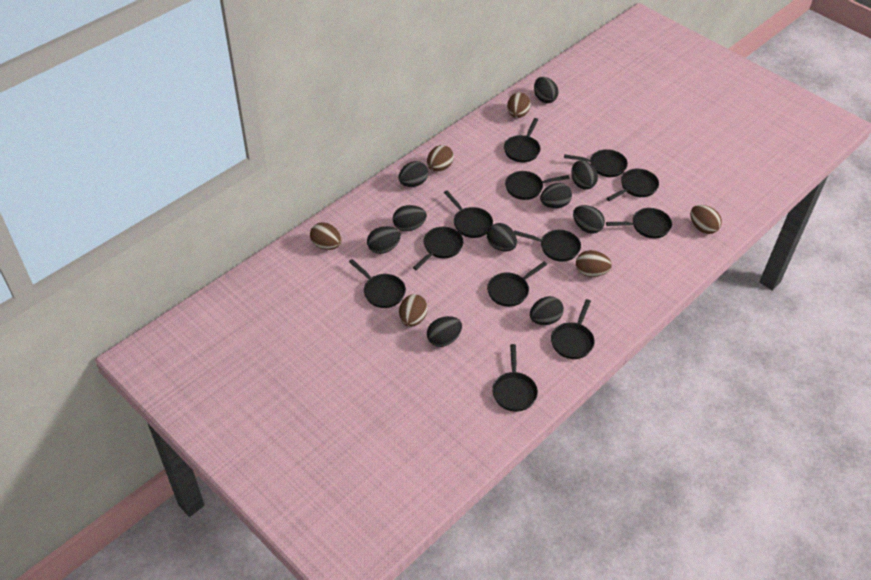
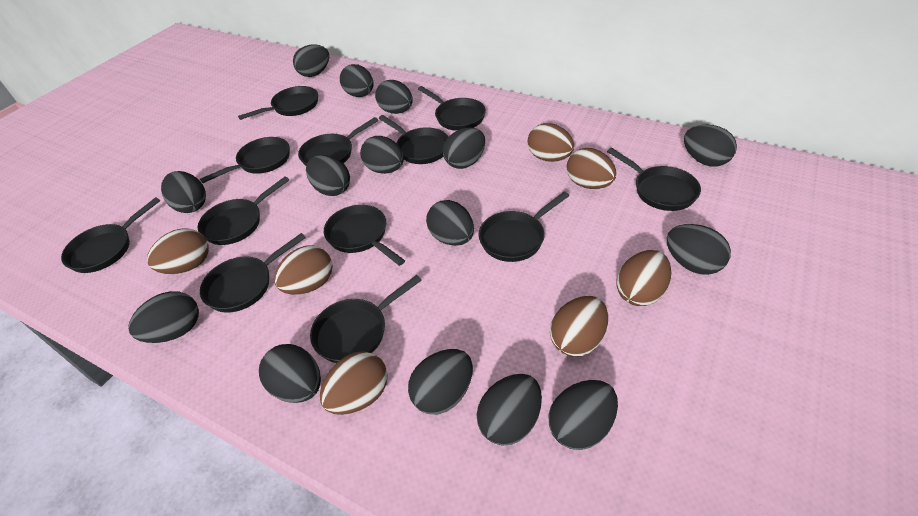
black egg: [367,226,401,254] [393,205,427,231] [399,161,428,187] [427,316,462,347] [487,223,517,251] [530,296,564,325] [534,77,558,103] [540,183,572,208] [571,160,598,190] [573,205,605,234] = 10 -> [128,291,199,343] [161,171,206,213] [259,344,321,403] [293,44,329,77] [306,155,350,196] [340,64,373,97] [360,136,404,174] [375,80,413,114] [408,349,473,414] [426,200,474,246] [443,128,485,169] [477,374,542,446] [549,380,618,450] [667,224,731,275] [684,124,737,167] = 15
brown egg: [310,222,341,250] [399,294,427,327] [427,145,454,171] [507,92,531,118] [576,250,612,277] [690,205,722,234] = 6 -> [147,228,209,274] [274,246,332,295] [320,351,388,415] [528,123,574,162] [550,296,608,357] [567,148,616,189] [617,250,671,306] = 7

